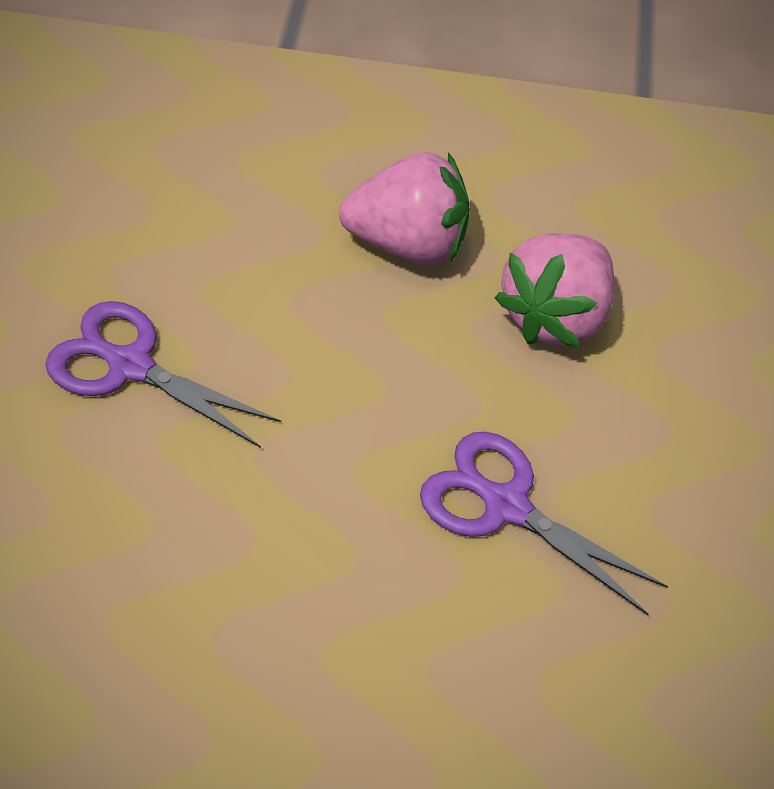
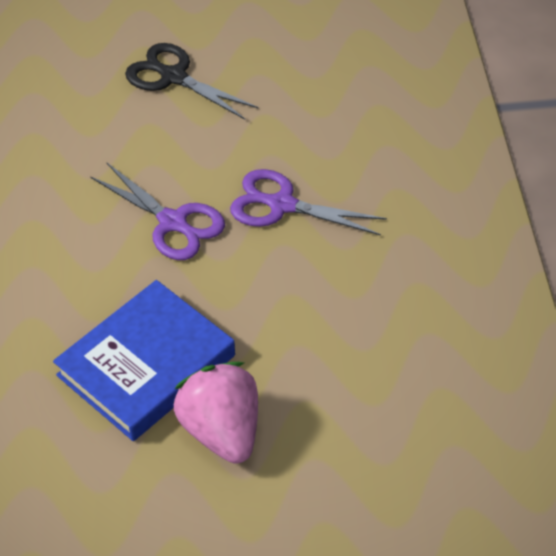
black scissors: none = 0 -> [125,43,259,120] = 1
blue book: none = 0 -> [53,280,235,441] = 1
pink strawberry: [339,152,470,265] [495,233,615,348] = 2 -> [173,362,258,464] = 1

